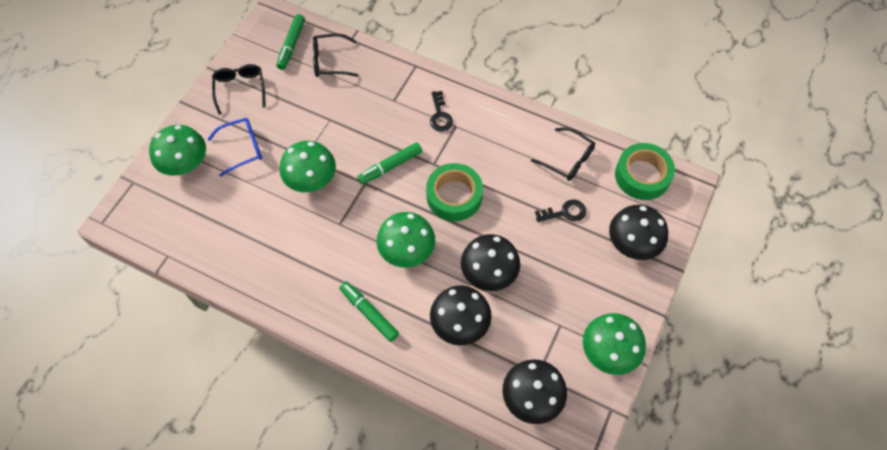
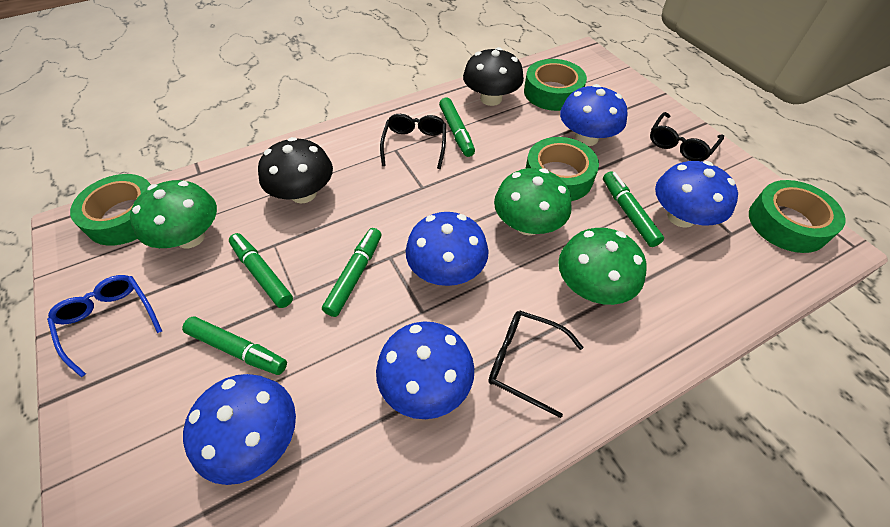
black key: [430,91,453,132] [535,200,587,222] = 2 -> none = 0
black mushroom: [430,285,492,346] [461,234,520,291] [503,359,567,424] [609,205,668,260] = 4 -> [258,137,333,204] [463,47,524,106] = 2
blue mushroom: none = 0 -> [183,374,296,485] [376,321,474,419] [406,212,489,286] [560,84,628,146] [655,161,738,228] = 5
green marker: [276,14,305,70] [339,281,399,342] [357,142,422,184] = 3 -> [182,317,287,375] [229,233,293,308] [322,228,381,317] [439,97,475,157] [603,171,664,247] = 5
green mushroom: [149,125,206,176] [280,141,336,192] [377,212,435,268] [583,313,646,375] = 4 -> [130,180,217,248] [494,168,572,235] [558,228,646,305] = 3
green tape: [426,163,483,221] [615,143,675,200] = 2 -> [70,174,151,246] [524,59,587,111] [525,137,599,201] [749,180,846,253] = 4

